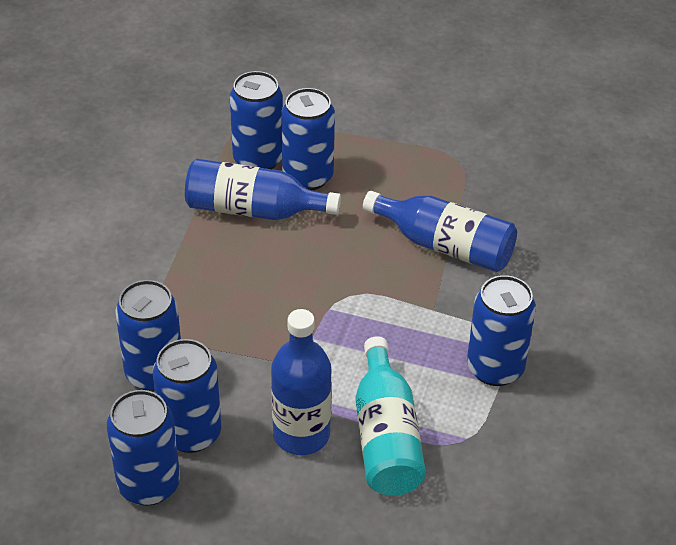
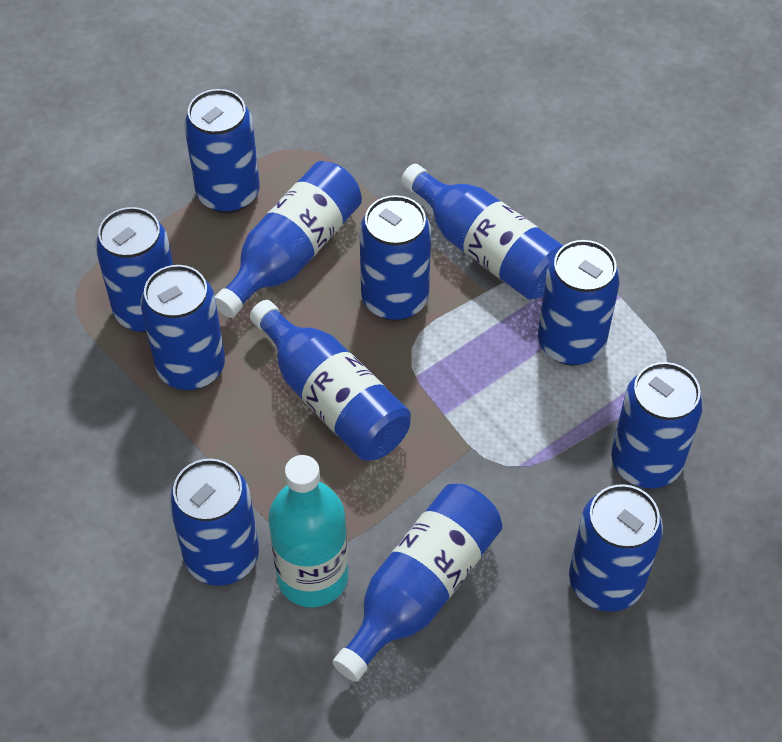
blue bottle: [185,159,341,220] [271,309,332,455] [363,191,517,272] = 3 -> [215,161,362,318] [250,300,411,461] [332,484,502,682] [401,164,563,300] = 4
blue can: [107,390,180,506] [115,280,181,392] [153,339,221,453] [230,71,283,169] [281,88,335,190] [467,275,536,386] = 6 -> [95,207,173,332] [141,265,225,390] [169,459,259,586] [184,89,260,213] [359,195,431,321] [538,240,620,366] [569,484,663,612] [611,362,703,488] = 8

